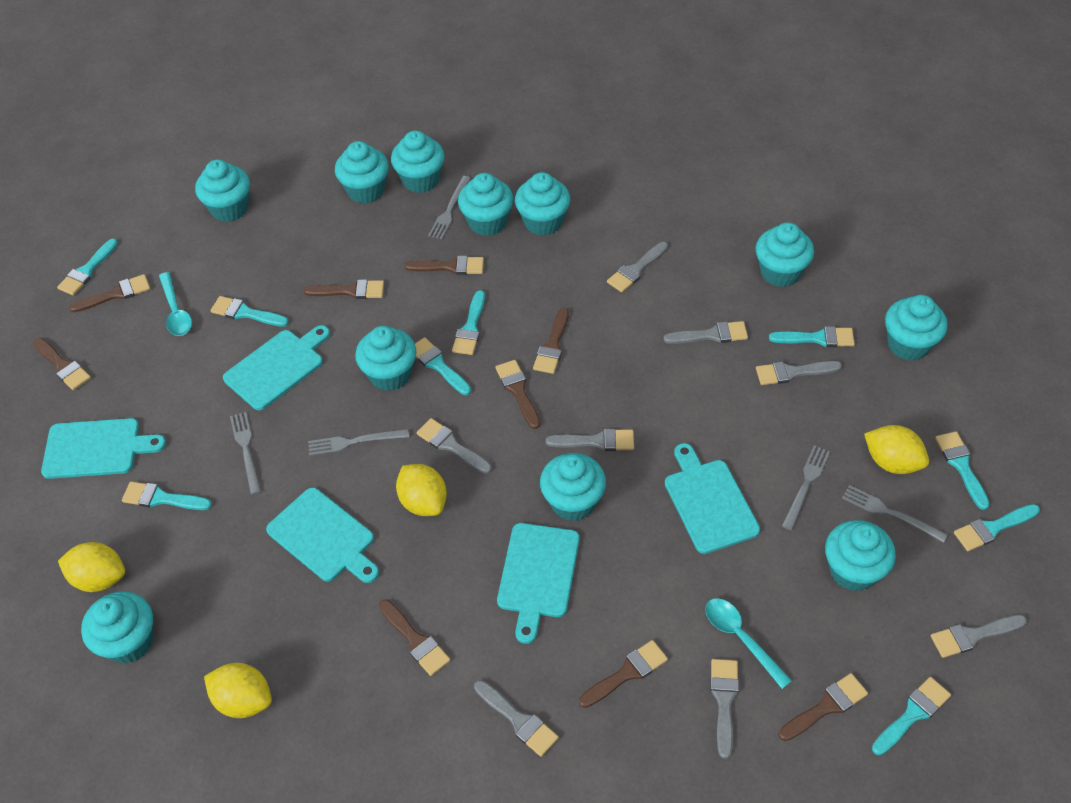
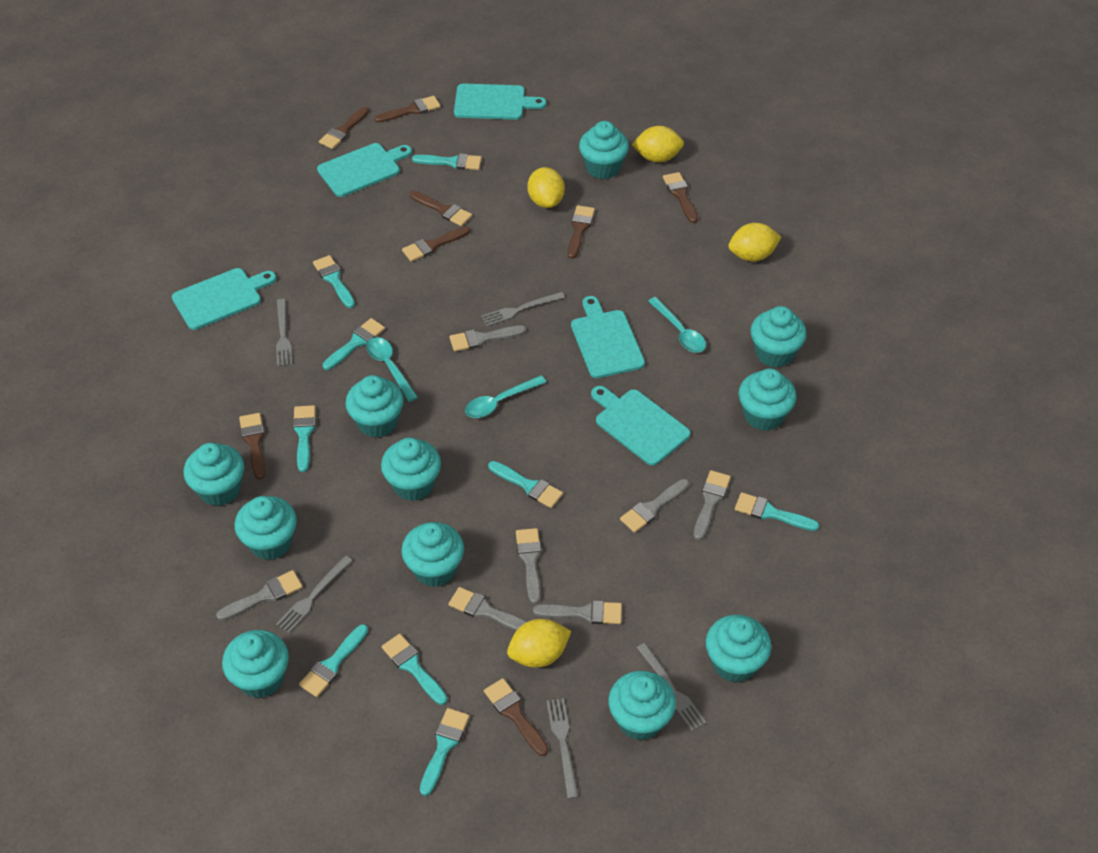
brown brush: [33,338,91,390] [69,274,150,312] [304,279,384,299] [379,600,451,676] [405,256,484,275] [495,360,540,429] [533,308,569,374] [579,640,668,708] [779,673,868,741] = 9 -> [239,413,265,480] [319,107,369,149] [375,96,441,123] [402,226,470,262] [410,191,472,226] [484,678,548,756] [568,205,595,259] [663,172,698,223] = 8
grey brush: [416,418,492,474] [474,680,559,757] [546,428,634,451] [607,242,668,292] [664,321,748,344] [710,659,739,759] [756,361,842,385] [931,615,1027,658] = 8 -> [216,570,303,621] [448,587,527,631] [449,325,526,352] [516,528,541,604] [533,600,622,624] [620,479,689,533] [694,470,731,540] = 7
turquoise spoon: [159,272,192,336] [705,598,792,689] = 2 -> [366,337,418,402] [465,375,546,418] [648,297,706,353] = 3

